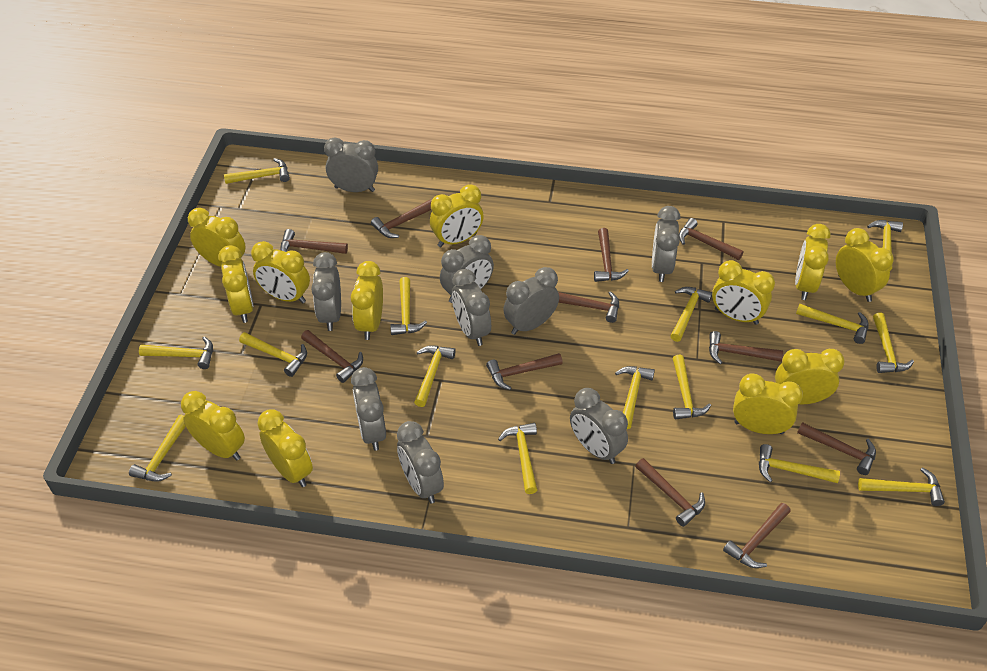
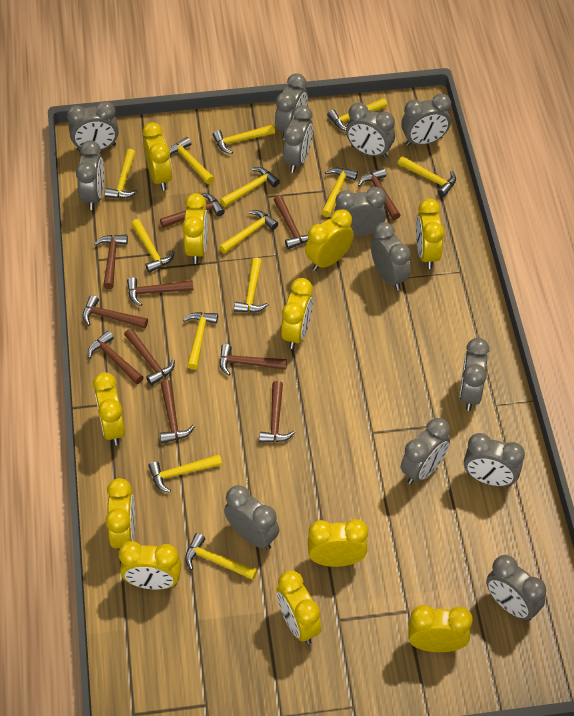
grey clock: [311,252,341,331] [324,137,378,192] [351,367,386,451] [397,421,444,504] [440,235,494,303] [452,269,491,346] [503,267,559,335] [570,388,628,464] [652,206,681,282] = 9 -> [67,101,119,151] [76,141,104,210] [224,485,279,550] [275,73,308,139] [283,105,313,173] [334,187,386,237] [346,103,395,159] [371,222,411,291] [401,93,451,146] [401,418,450,485] [459,338,490,411] [464,433,525,487] [486,555,546,621] = 13
yellow clock: [181,391,245,461] [188,208,246,267] [218,245,254,323] [251,241,310,304] [257,409,313,487] [351,261,383,340] [430,185,484,247] [712,260,775,325] [733,374,803,434] [775,349,845,404] [795,224,831,300] [836,228,894,302] = 12 -> [93,372,125,445] [106,478,135,548] [119,541,181,590] [142,122,173,190] [182,193,208,264] [276,570,321,644] [281,278,313,349] [305,209,354,271] [308,519,368,567] [408,605,473,652] [416,199,444,269] = 11
yellow hammer: [129,415,186,482] [139,336,213,369] [224,158,290,184] [239,332,307,377] [390,277,427,335] [414,345,456,407] [498,423,537,494] [615,366,655,429] [670,287,712,342] [672,355,711,420] [759,444,840,483] [796,304,869,344] [858,468,945,506] [867,220,903,271] [873,313,914,373] = 15 -> [105,149,138,199] [131,219,175,273] [148,455,222,493] [169,137,214,184] [183,312,218,370] [185,533,257,580] [213,124,275,154] [219,210,278,254] [220,167,280,207] [234,257,269,313] [321,168,358,217] [327,98,387,131] [398,156,456,197] = 13

